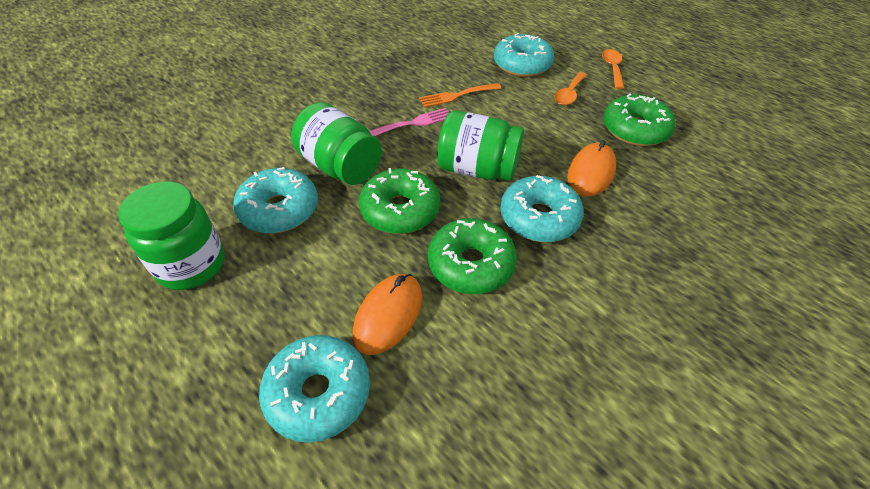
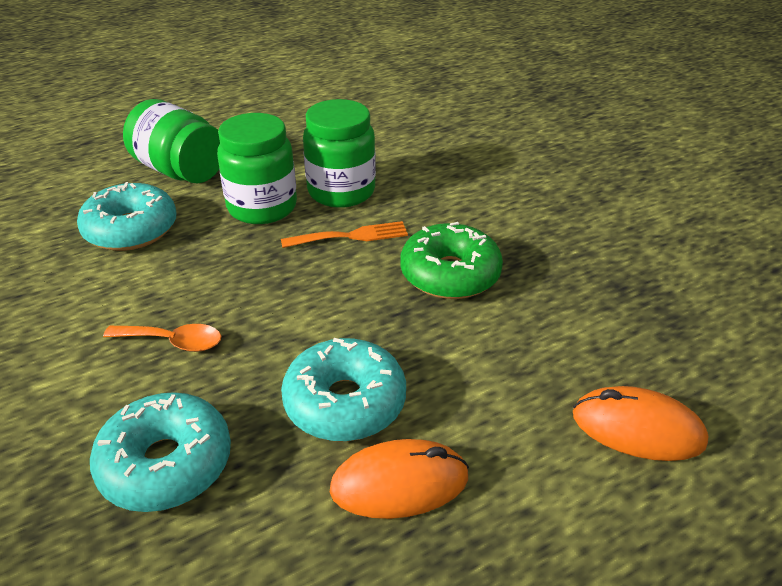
green donut: [359,168,440,234] [428,218,517,294] [603,93,676,146] = 3 -> [400,222,503,299] = 1
orange spoon: [554,72,587,105] [602,49,624,89] = 2 -> [103,324,221,352] = 1
pink fork: [370,108,449,136] = 1 -> none = 0
turquoise donut: [233,167,318,233] [259,335,370,443] [494,33,554,77] [500,175,584,242] = 4 -> [77,182,176,251] [90,392,231,512] [281,338,406,442] = 3

